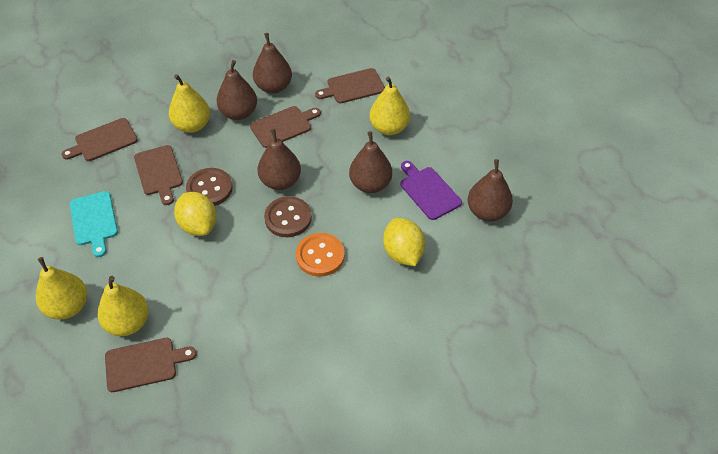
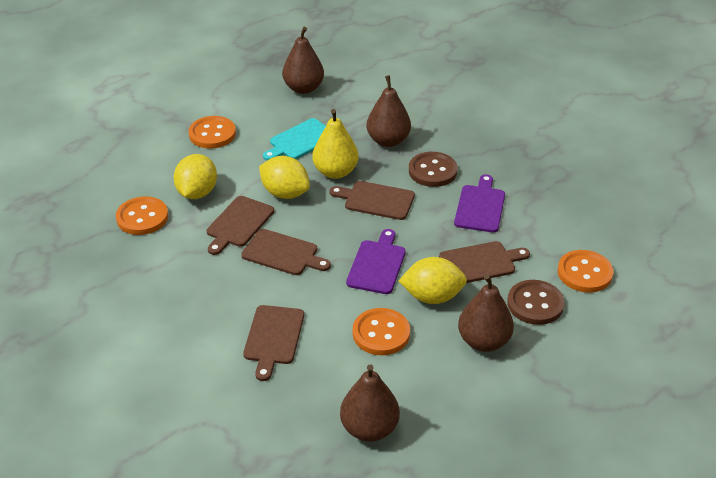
brown pear: [217,60,257,120] [253,33,292,94] [258,128,301,190] [349,131,392,193] [468,159,513,221] = 5 -> [282,27,324,94] [340,364,400,442] [366,75,411,147] [458,274,514,352] = 4
orange button: [296,233,345,277] = 1 -> [116,196,168,235] [188,116,236,148] [353,308,410,355] [558,250,614,293] = 4
purple cutting board: [400,161,462,220] = 1 -> [346,229,406,294] [454,174,505,233] = 2
yellow lemon: [174,192,217,236] [383,218,425,266] = 2 -> [174,154,217,199] [259,156,310,199] [399,257,467,304] = 3
yellow pear: [36,257,87,320] [98,276,149,336] [169,74,210,133] [369,77,410,135] = 4 -> [312,109,358,179] = 1

